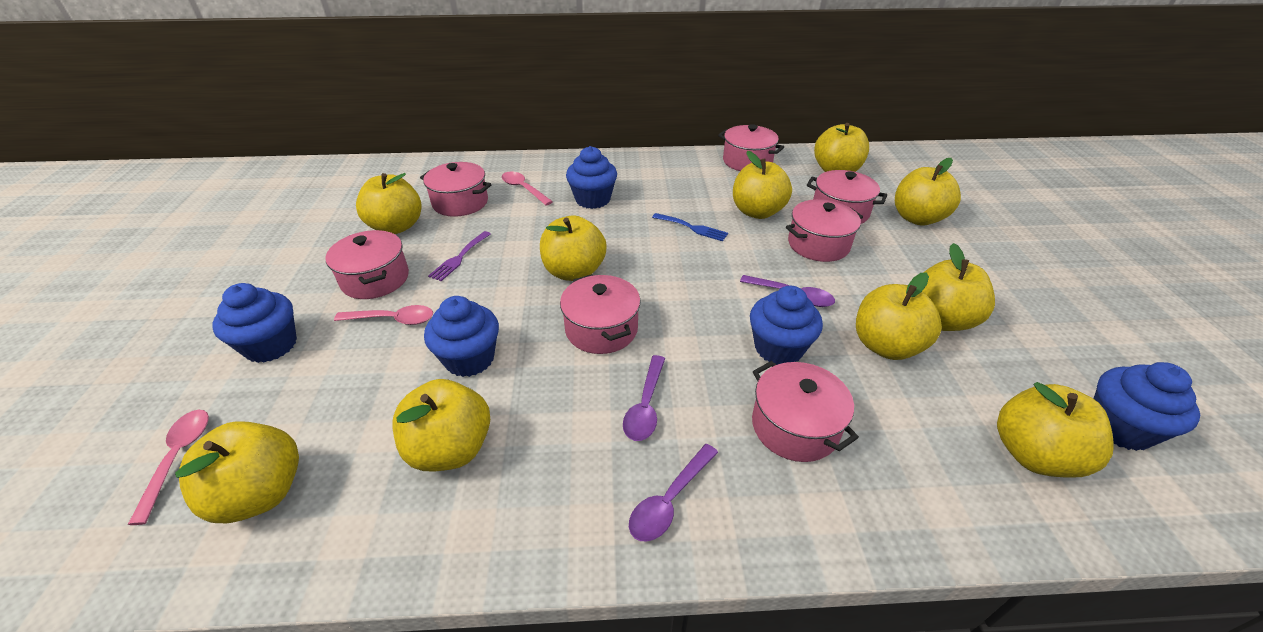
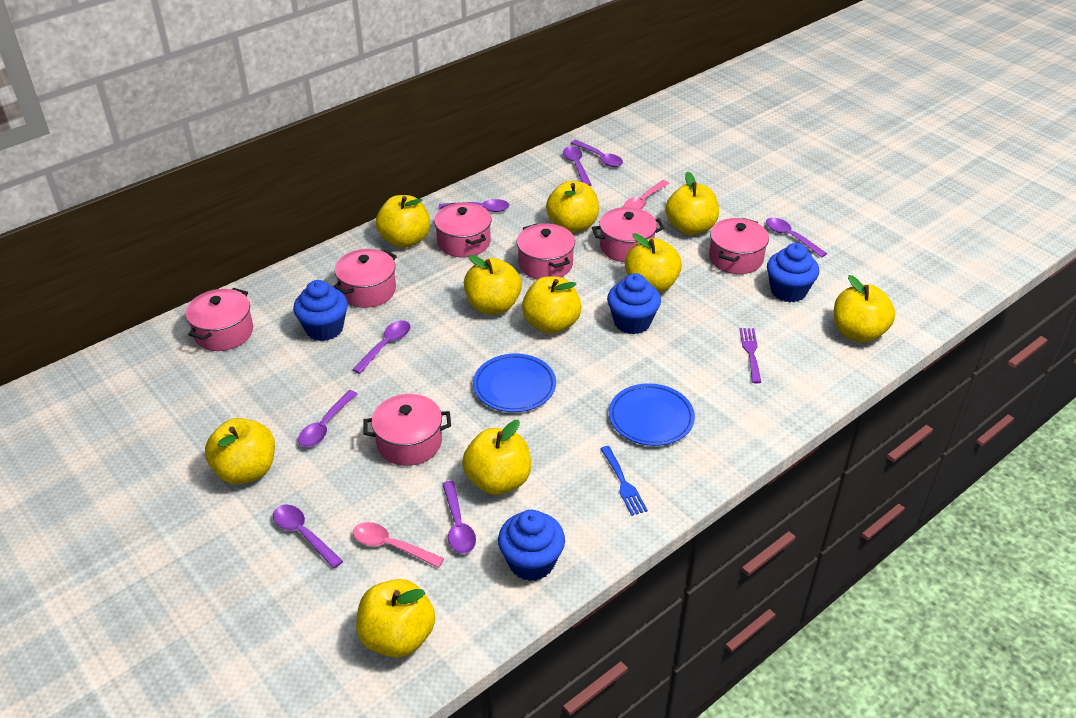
blue cupcake: [212,283,297,363] [424,296,499,377] [566,146,617,209] [750,286,823,365] [1093,362,1200,451] = 5 -> [293,280,348,341] [498,510,565,581] [607,273,661,334] [767,243,819,302] = 4
blue plate: none = 0 -> [473,353,556,412] [609,383,695,446] = 2
pink spoon: [128,410,209,525] [334,305,433,325] [502,171,553,206] = 3 -> [353,522,444,568] [624,180,669,209] = 2
purple spoon: [623,355,665,441] [629,444,718,542] [740,275,835,307] = 3 -> [273,505,343,569] [298,390,357,447] [352,320,410,374] [439,199,510,212] [442,481,476,554] [563,147,591,186] [571,140,623,167] [766,218,827,258] = 8

